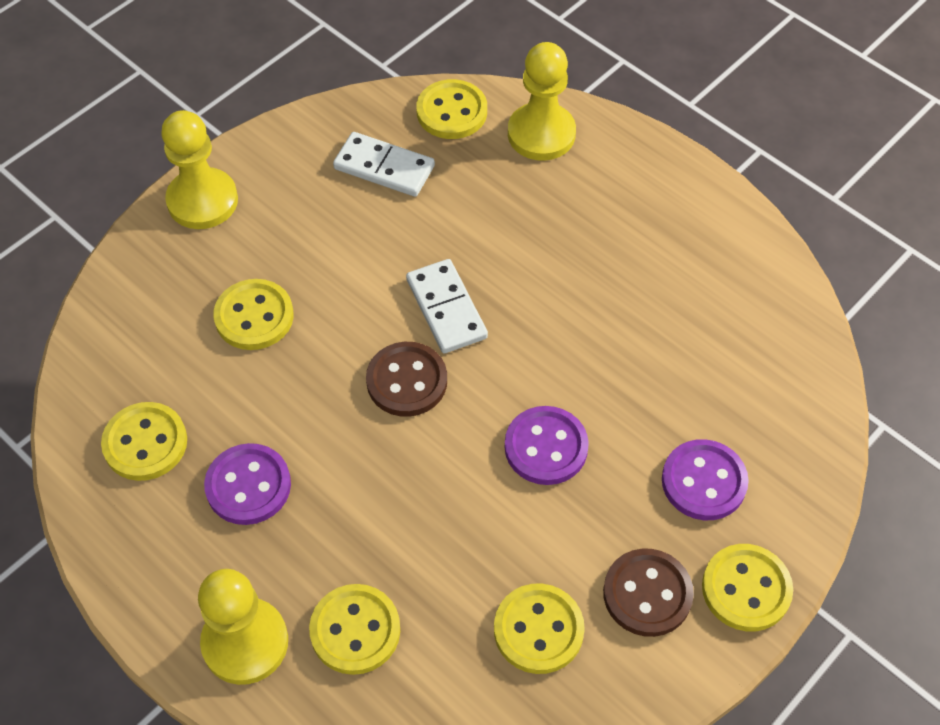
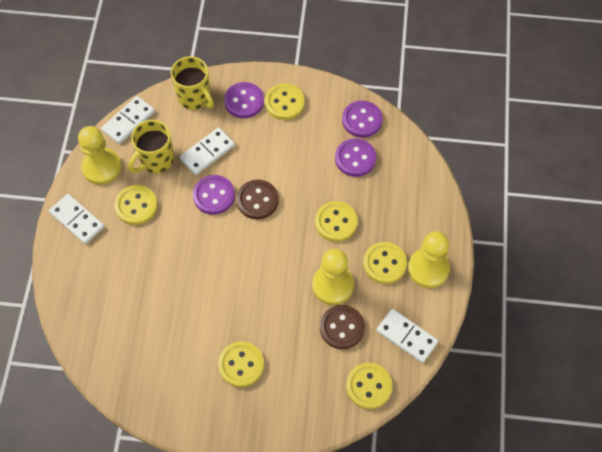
purple button: [204,443,291,525] [505,406,589,485] [662,439,749,520] = 3 -> [193,175,235,215] [224,82,264,119] [335,138,376,177] [342,101,383,138] = 4
white domino: [333,132,435,197] [406,259,488,353] = 2 -> [49,194,104,244] [101,96,155,144] [180,128,235,175] [376,309,438,363] = 4
yellow mug: none = 0 -> [128,120,174,173] [171,56,214,110] = 2

